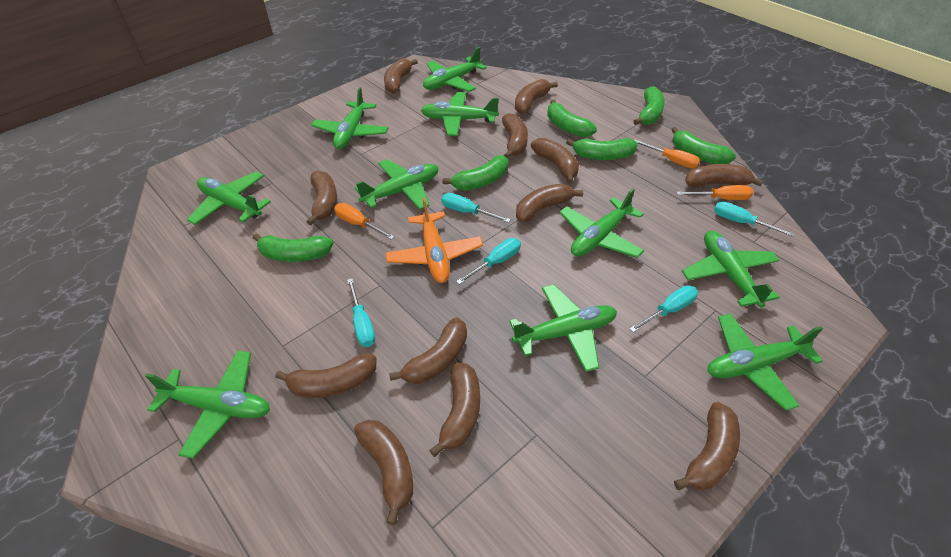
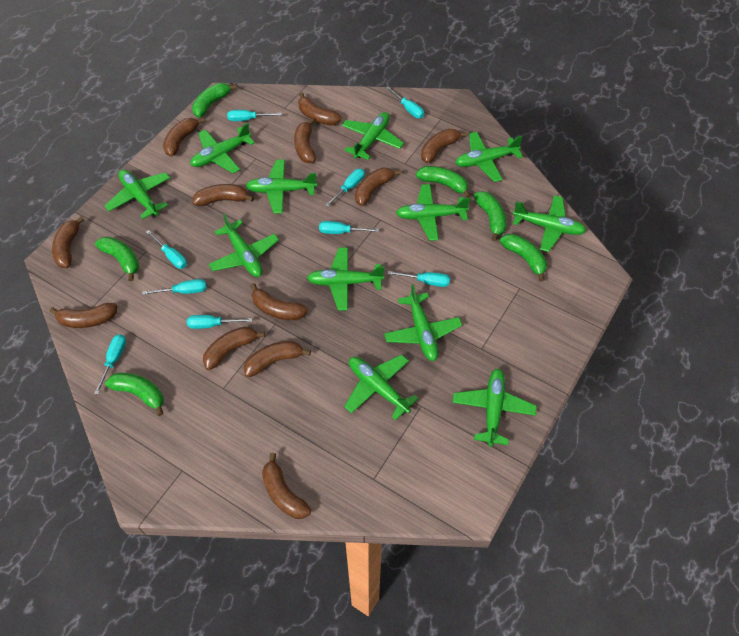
green plane: [145,351,270,459] [187,171,271,225] [311,87,388,149] [355,159,439,210] [421,92,499,136] [423,47,487,92] [509,284,617,372] [559,188,644,258] [682,231,780,308] [707,313,823,410] = 10 -> [104,170,170,219] [190,123,255,173] [208,213,279,277] [246,160,317,214] [307,248,385,311] [342,112,404,160] [344,355,419,420] [384,284,462,361] [396,184,470,241] [453,369,537,447] [455,132,523,182] [513,195,586,252] = 12
orange plane: [385,197,483,283] = 1 -> none = 0
orange screwdriver: [334,203,395,240] [635,140,700,169] [677,185,753,200] = 3 -> none = 0
turquoise screwdriver: [347,278,375,347] [441,193,511,223] [456,238,521,285] [629,285,698,332] [714,201,795,237] = 5 -> [94,334,126,395] [142,279,206,295] [146,230,187,269] [187,315,252,329] [227,110,282,121] [319,221,379,234] [325,169,365,207] [386,86,424,118] [388,271,450,287] = 9

